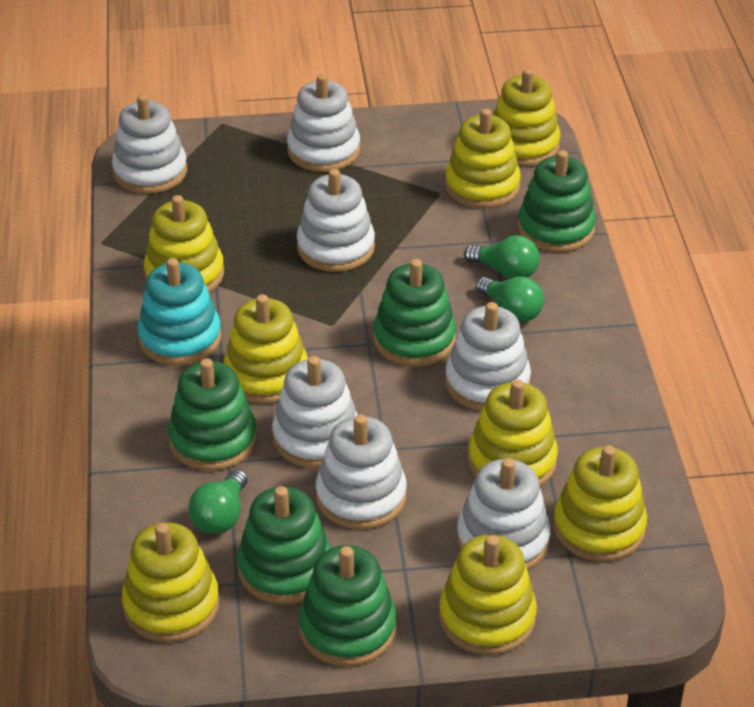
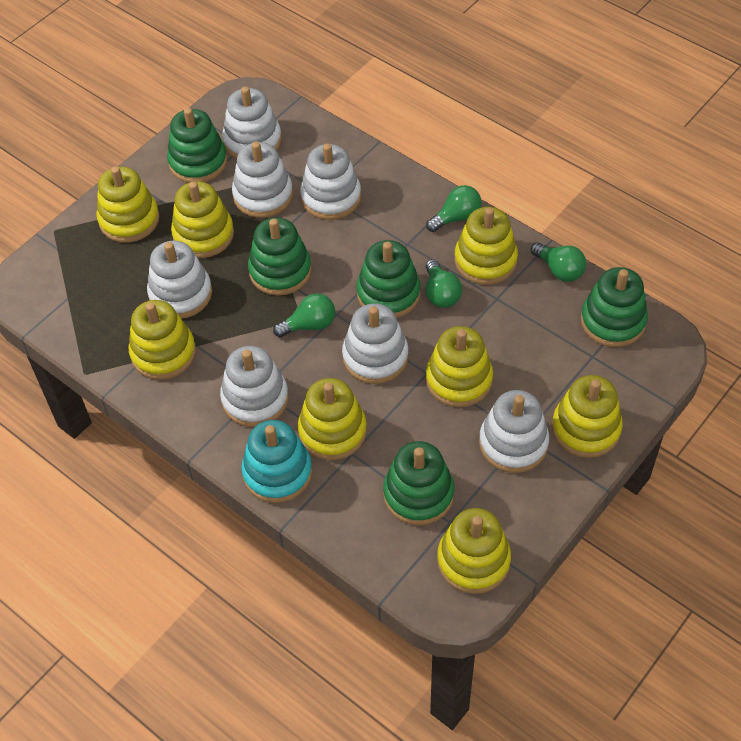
green light bulb: [188,469,248,534] [464,235,540,279] [476,276,544,323] = 3 -> [273,293,335,337] [426,185,482,232] [426,259,462,308] [531,243,586,282] = 4

